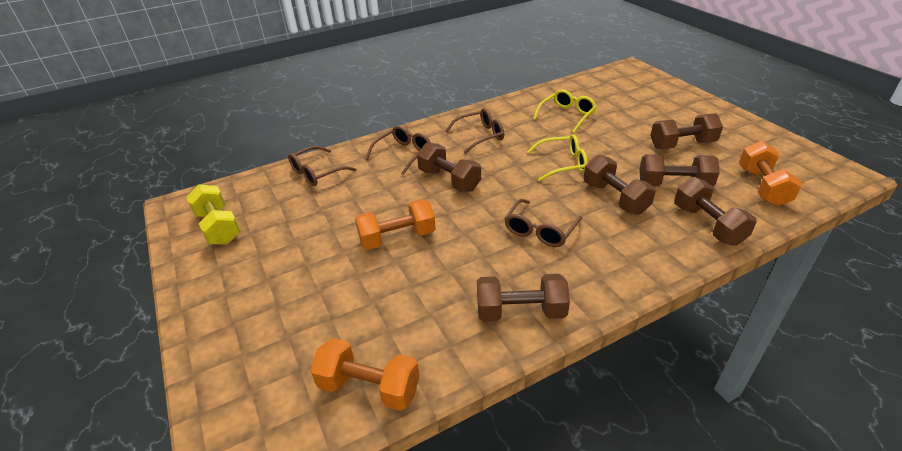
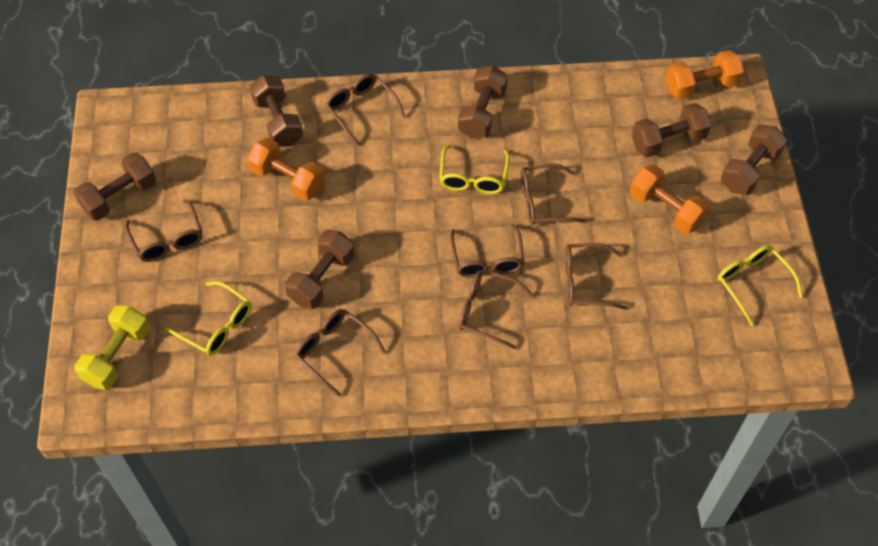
brown glasses: [288,146,357,186] [366,126,431,175] [445,108,504,154] [504,199,582,247] = 4 -> [125,199,202,262] [295,309,386,397] [325,73,405,145] [450,224,524,277] [458,270,534,349] [520,164,586,225] [565,243,627,310] = 7
yellow glasses: [527,134,588,181] [533,89,597,133] = 2 -> [165,281,251,355] [439,144,510,194] [718,245,803,326] = 3

